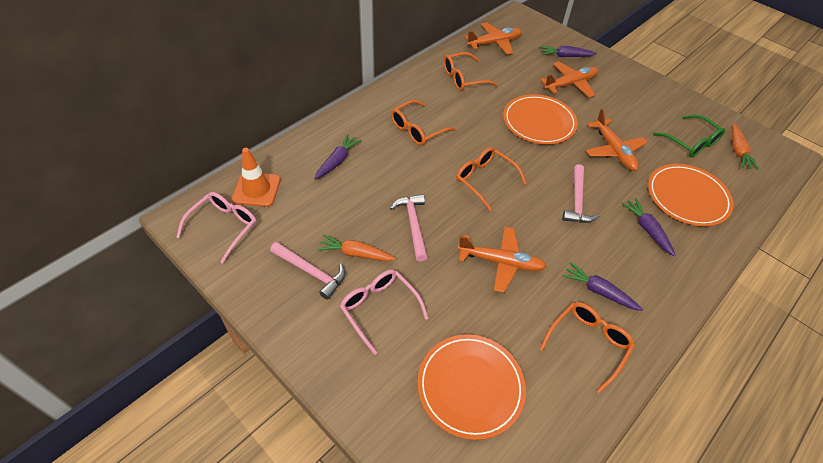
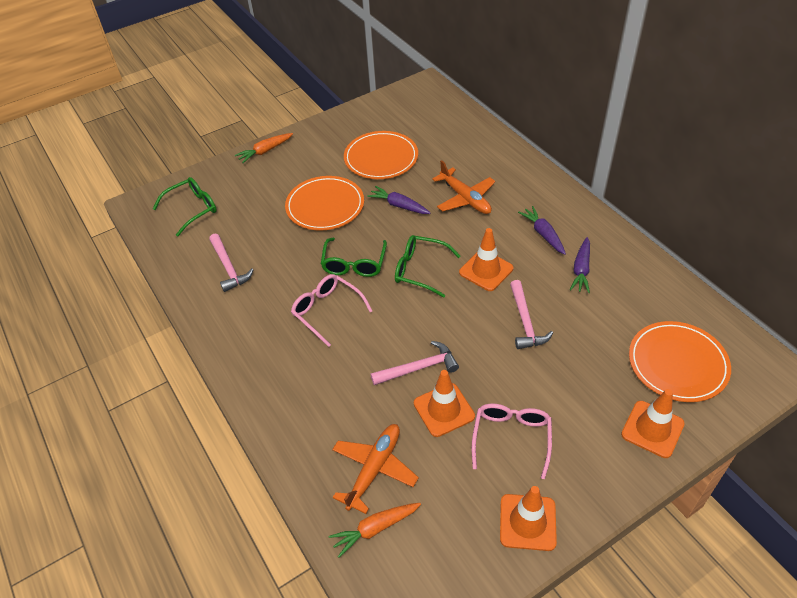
green glasses: [653,115,725,157] = 1 -> [153,177,217,237] [321,238,387,277] [395,235,461,298] = 3
orange glasses: [391,100,456,145] [444,52,498,91] [456,147,527,211] [539,302,635,393] = 4 -> none = 0
orange plane: [458,227,547,293] [464,22,522,55] [540,61,598,98] [585,109,648,171] = 4 -> [332,424,419,514] [432,160,495,214] = 2
orange traffic cone: [232,148,281,207] = 1 -> [414,370,475,437] [459,228,513,291] [500,486,557,551] [621,389,685,458] = 4
purple carrot: [314,134,362,180] [540,46,597,57] [562,262,643,311] [621,198,676,256] = 4 -> [367,186,430,214] [518,206,566,255] [570,237,590,293] = 3

